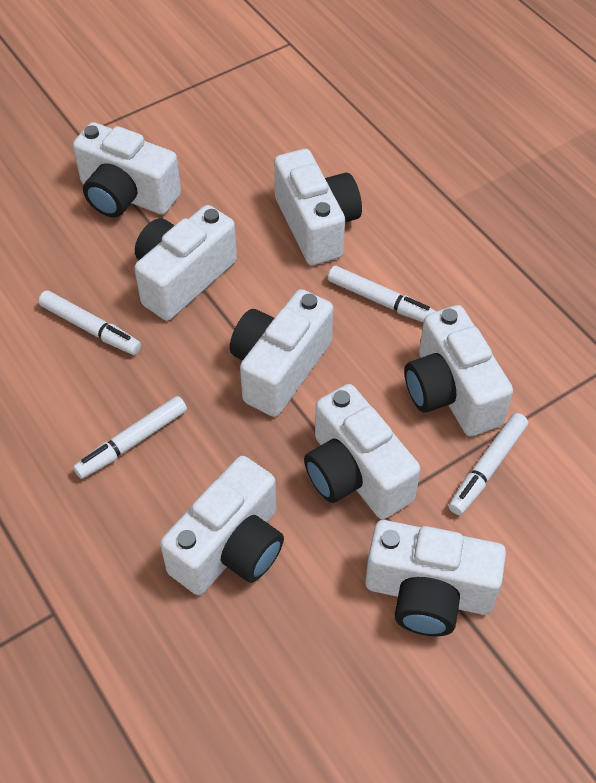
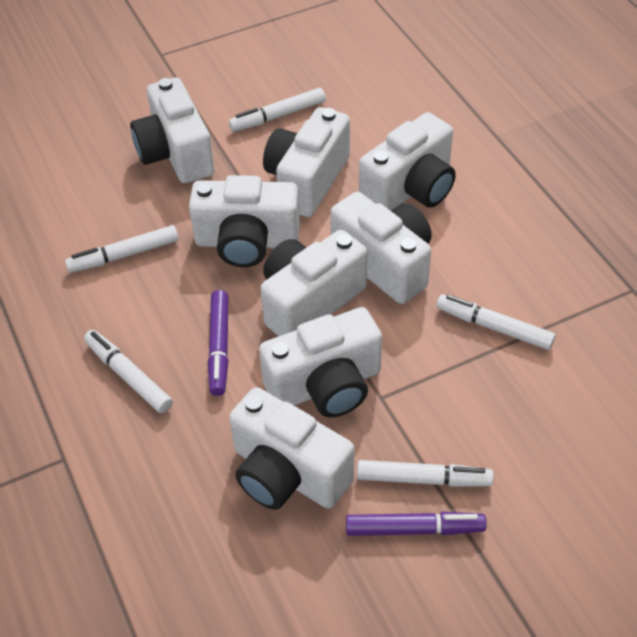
purple marker: none = 0 -> [208,290,229,396] [346,512,487,536] = 2
white marker: [39,290,141,355] [73,396,187,479] [328,266,436,322] [449,413,528,515] = 4 -> [65,225,179,273] [84,330,173,413] [229,88,326,132] [357,460,494,487] [436,294,556,350] = 5

